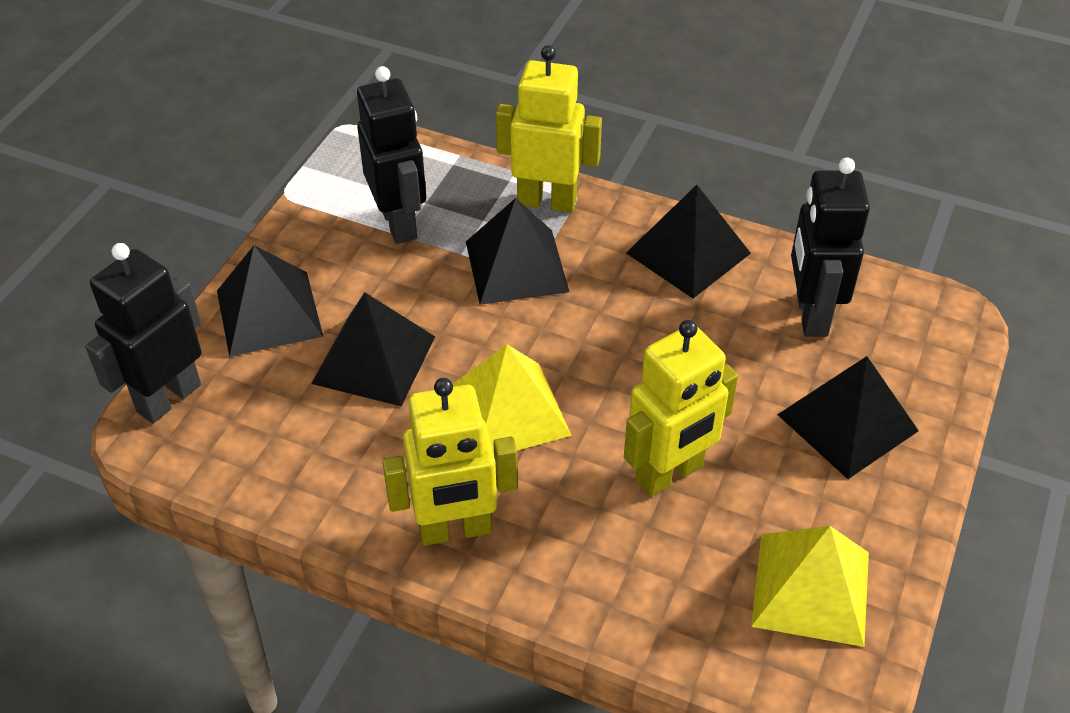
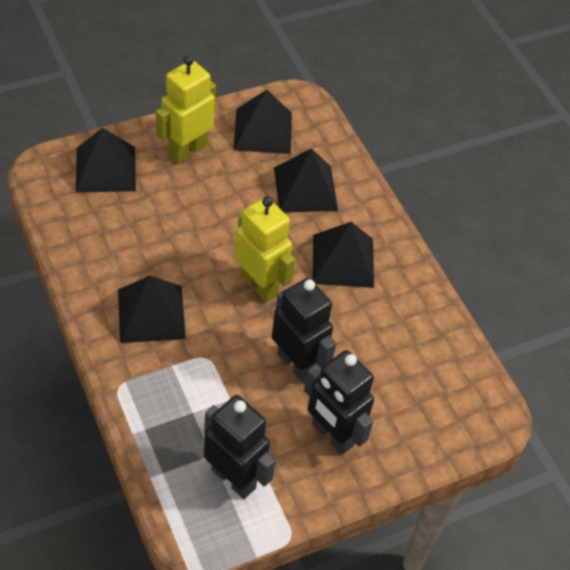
yellow pyramid: [453,344,572,454] [751,526,869,647] = 2 -> none = 0
yellow robot: [382,378,518,546] [496,45,602,212] [624,320,738,497] = 3 -> [156,55,216,163] [234,196,295,303] = 2

